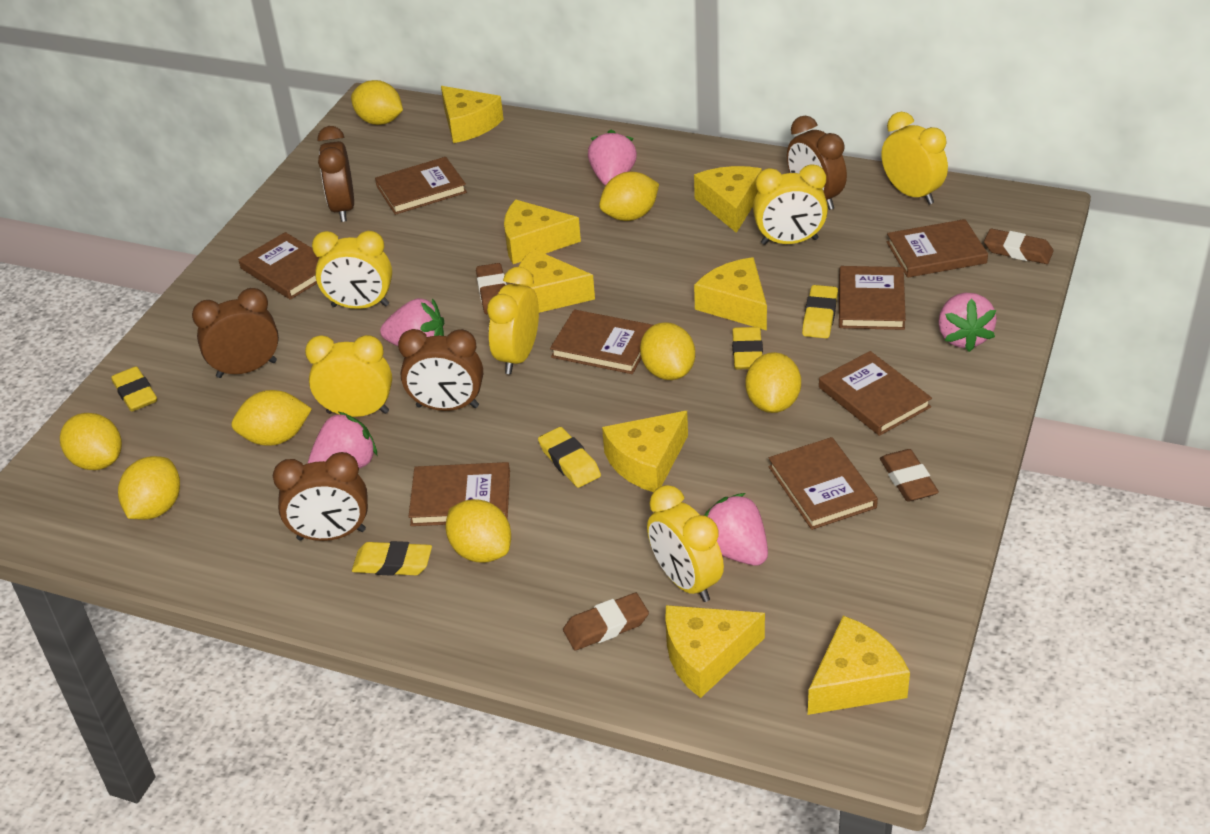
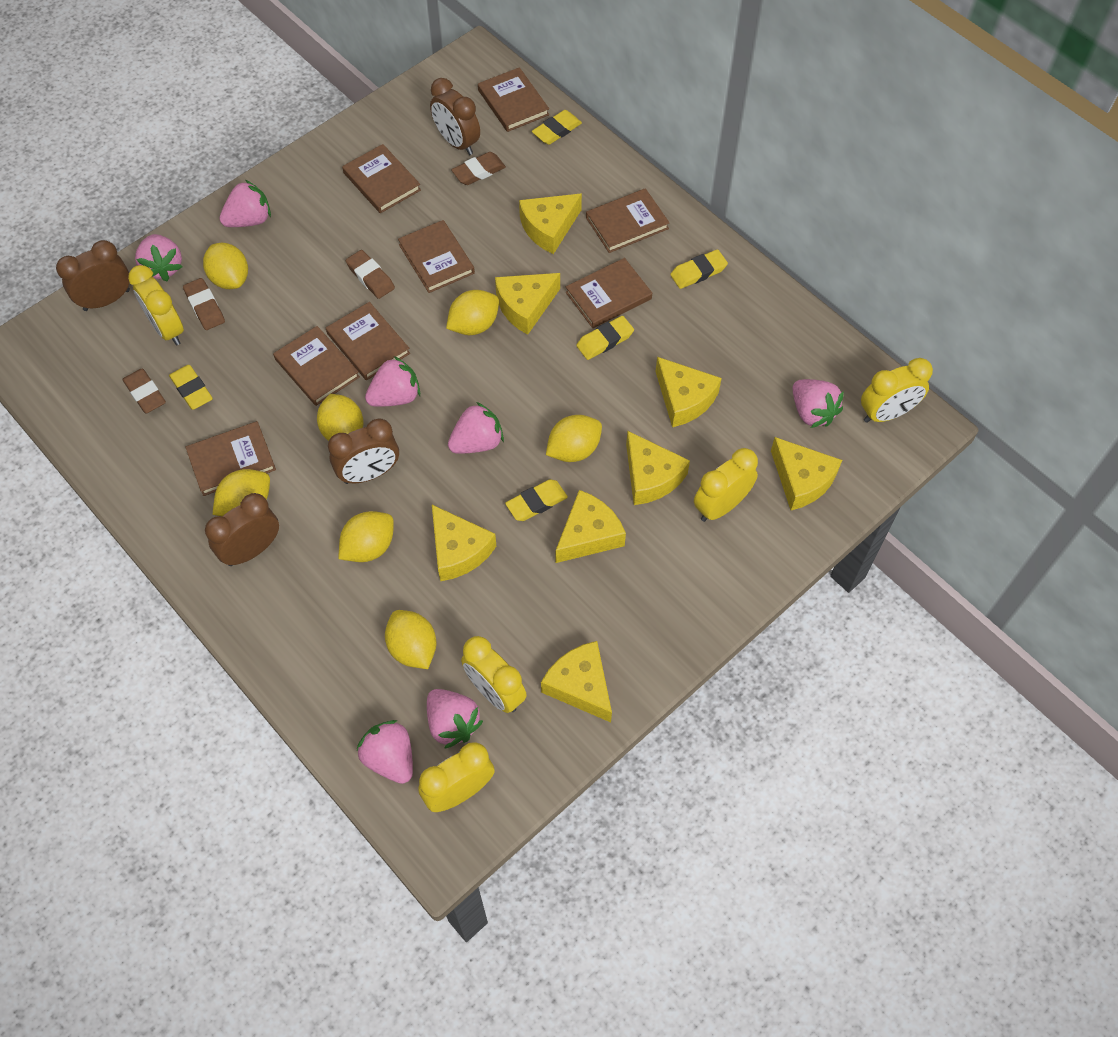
brown clock: [192,288,279,378] [273,452,368,541] [317,126,354,222] [398,329,483,411] [787,116,847,210] = 5 -> [56,240,130,311] [205,493,279,566] [328,418,399,484] [430,78,480,155] = 4
pink strawberry: [308,412,377,468] [380,298,444,346] [588,130,637,186] [704,493,768,566] [938,293,997,352] = 5 -> [135,234,183,281] [219,180,271,227] [357,720,413,784] [365,356,420,407] [427,689,483,749] [448,402,504,454] [793,379,844,428] = 7
yellow clock: [305,335,392,417] [312,231,392,309] [487,267,539,374] [647,485,724,602] [753,164,828,245] [881,112,948,204] = 6 -> [128,265,184,345] [418,742,495,812] [461,636,527,713] [694,448,758,522] [861,358,933,423] = 5
yellow lemon: [60,413,122,470] [118,456,180,520] [231,390,312,446] [351,80,403,125] [445,499,511,563] [599,172,659,221] [640,322,695,380] [745,352,801,413] = 8 -> [203,243,248,289] [213,469,270,516] [317,394,363,441] [339,511,394,562] [385,610,436,669] [446,290,499,335] [546,415,602,462] = 7

